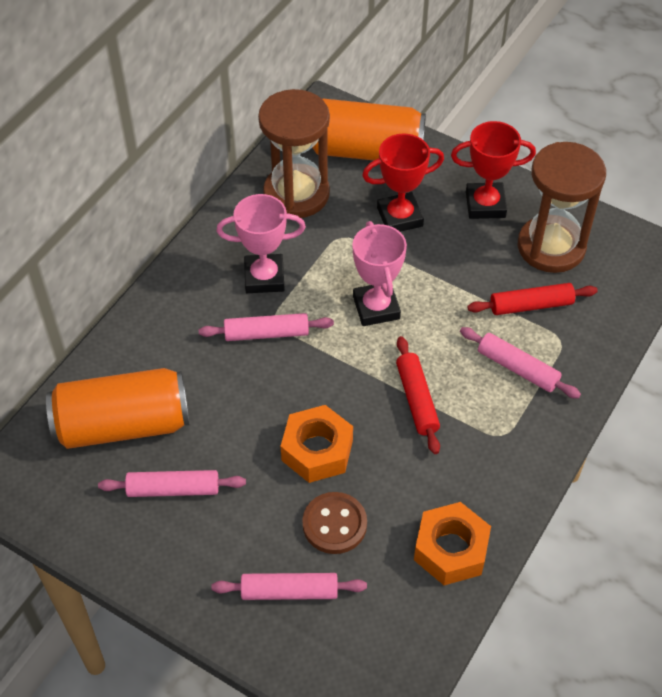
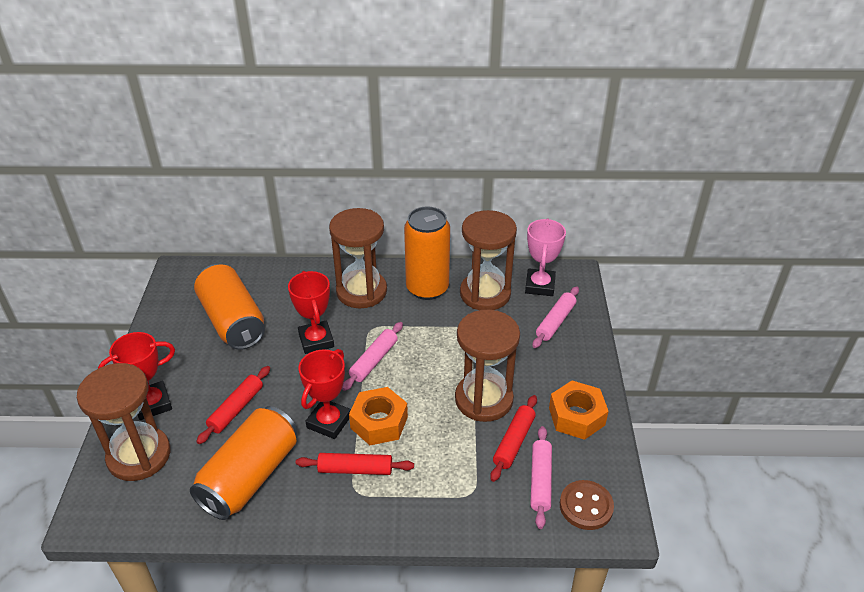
brown hourglass: [258,89,330,218] [518,142,606,273] = 2 -> [77,363,171,481] [329,208,387,308] [455,310,520,422] [460,210,517,310] = 4
orange can: [46,368,189,449] [312,99,426,161] = 2 -> [190,406,297,520] [194,264,265,350] [404,206,450,300] = 3
pink rolling pin: [98,470,246,497] [199,313,334,341] [211,573,367,600] [460,327,581,399] = 4 -> [342,322,403,391] [530,426,552,529] [532,286,579,348] = 3
pink trophy: [217,194,306,293] [352,221,407,326] = 2 -> [525,219,566,296] = 1
red rolling pin: [396,336,440,454] [467,283,598,315] = 2 -> [196,366,270,444] [296,453,414,475] [490,395,537,482] = 3
red trophy: [362,134,444,232] [451,121,536,219] = 2 -> [98,332,175,420] [288,271,334,354] [299,349,351,439] = 3

